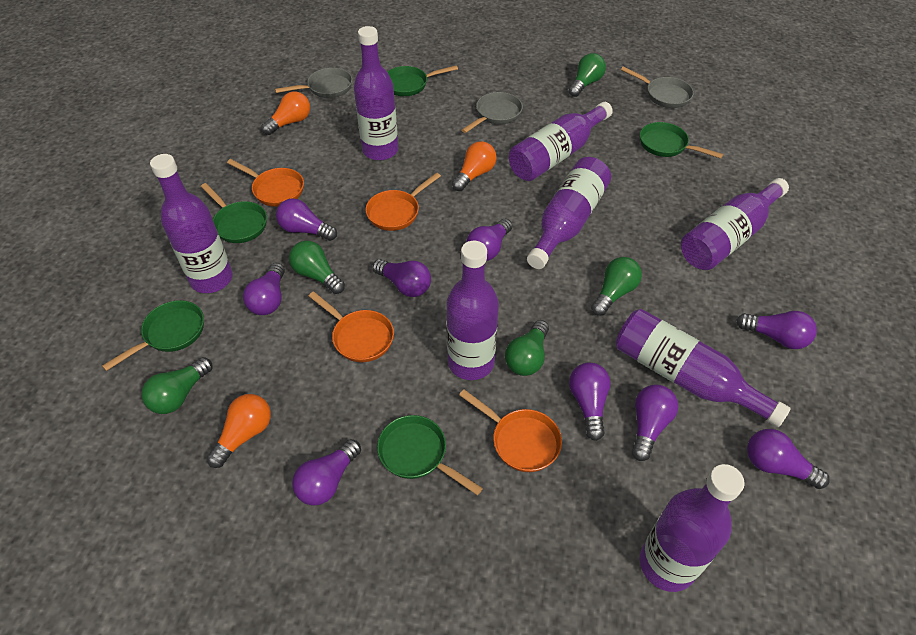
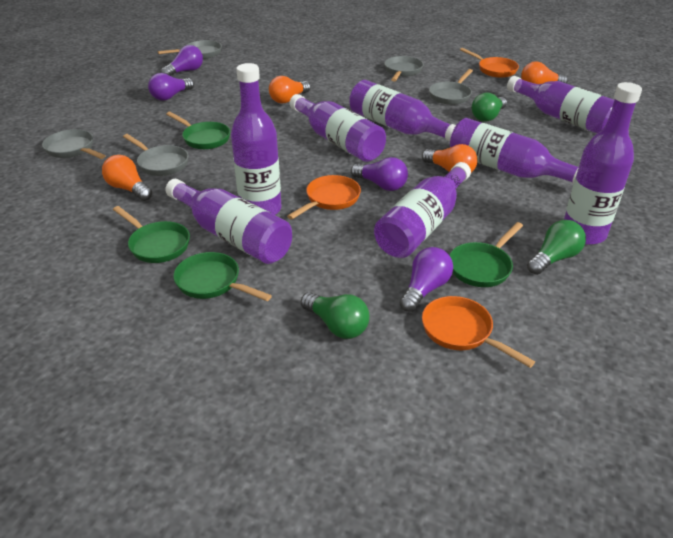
green light bulb: [142,357,212,414] [289,241,345,294] [505,320,549,376] [569,53,606,97] [591,257,642,316] = 5 -> [301,292,369,339] [472,92,507,122] [527,220,586,275] = 3
green pan: [102,300,204,371] [201,183,267,243] [377,415,483,495] [387,65,458,96] [640,122,723,159] = 5 -> [113,206,190,263] [166,112,230,149] [173,252,272,301] [449,222,523,287] = 4
grey pan: [275,68,352,98] [462,92,523,133] [621,66,694,108] = 3 -> [42,129,105,159] [123,134,189,176] [158,40,222,59] [384,56,424,81] [429,69,473,105] = 5
orange light bulb: [207,394,271,468] [261,91,310,135] [452,141,496,191] = 3 -> [102,155,152,201] [269,76,311,104] [422,144,478,173] [521,61,568,84] = 4
orange pan: [227,159,304,207] [309,291,394,362] [365,172,441,231] [459,389,562,472] = 4 -> [287,175,361,220] [422,296,535,368] [460,48,519,78] = 3
purple light bulb: [243,263,285,315] [276,198,337,241] [292,439,361,506] [372,259,431,297] [466,218,512,261] [569,363,611,441] [632,384,678,461] [736,311,817,349] [747,429,830,489] = 9 -> [148,73,194,101] [161,45,203,76] [351,157,408,191] [400,247,453,312] = 4

